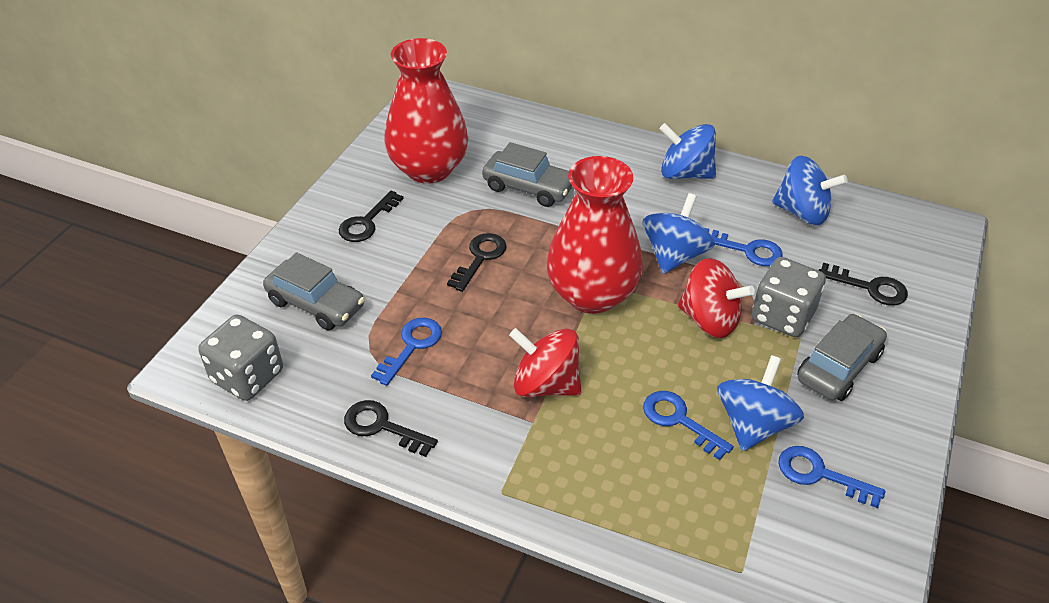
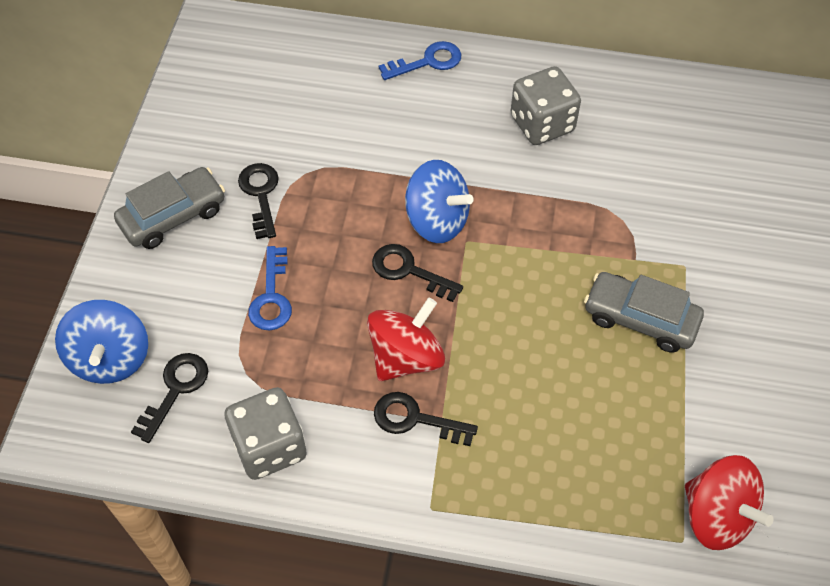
blue key: [371,318,442,386] [643,391,734,460] [705,228,783,266] [778,446,886,508] = 4 -> [248,246,292,330] [379,41,461,80] = 2
blue spinning top: [643,193,715,274] [659,123,716,179] [717,355,804,451] [772,156,848,225] = 4 -> [55,300,148,384] [405,160,474,243] = 2
grey car: [263,252,365,330] [482,142,573,207] [797,314,887,401] = 3 -> [114,167,225,249] [584,272,704,353] = 2
red vase: [384,38,468,184] [546,156,643,314] = 2 -> none = 0

